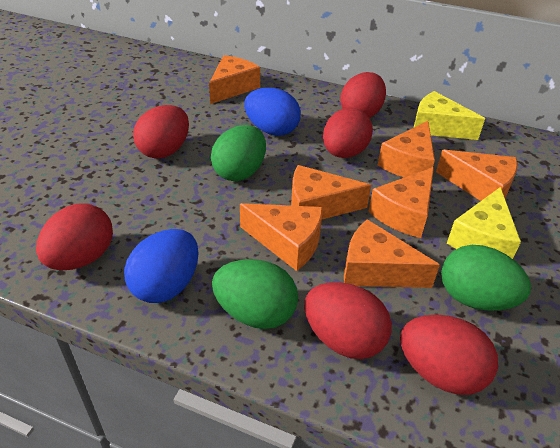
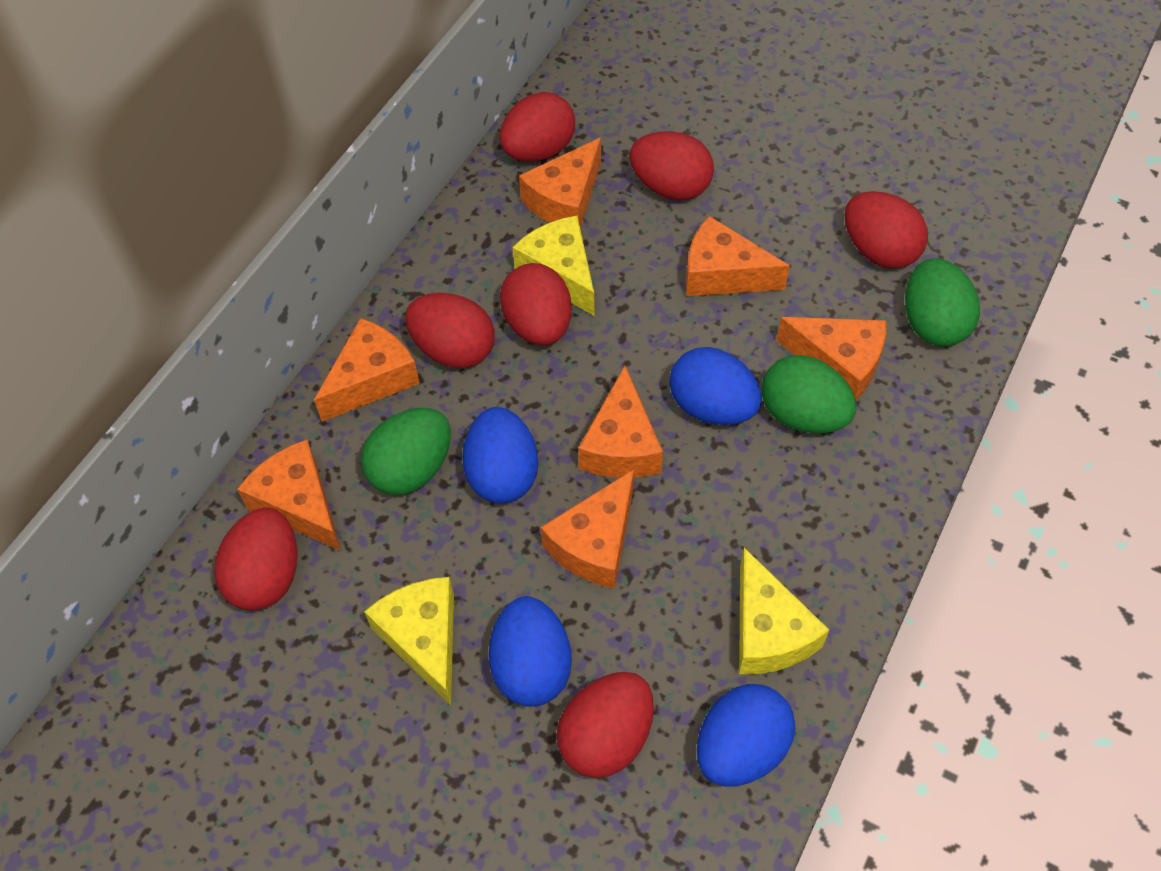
blue egg: [124,229,199,303] [244,88,301,136] = 2 -> [462,407,538,503] [489,596,572,707] [670,347,762,425] [697,684,795,786] = 4
red egg: [36,204,113,270] [133,105,189,159] [305,282,392,359] [323,107,373,158] [340,72,386,118] [400,314,498,395] = 6 -> [215,508,298,611] [405,293,495,368] [500,92,575,162] [500,263,572,345] [557,672,654,778] [629,131,714,201] [845,191,928,269] = 7
yellow cheese: [413,91,485,140] [447,187,521,259] = 2 -> [364,577,454,705] [512,216,595,316] [739,548,829,674] = 3

